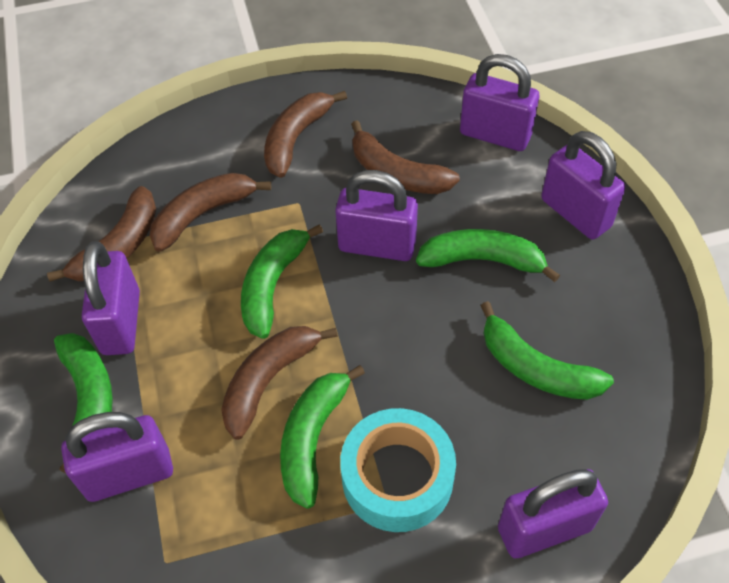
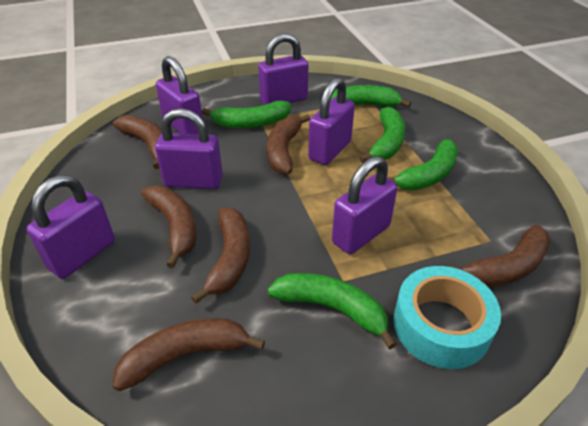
brown banana: [47,186,156,282] [150,173,271,252] [221,326,338,440] [264,91,347,178] [351,120,460,194] = 5 -> [113,115,162,169] [113,318,265,391] [141,186,196,268] [191,207,250,304] [267,114,310,174] [447,225,551,287] = 6

